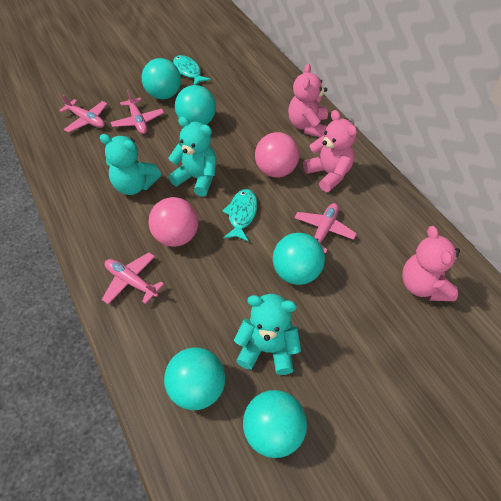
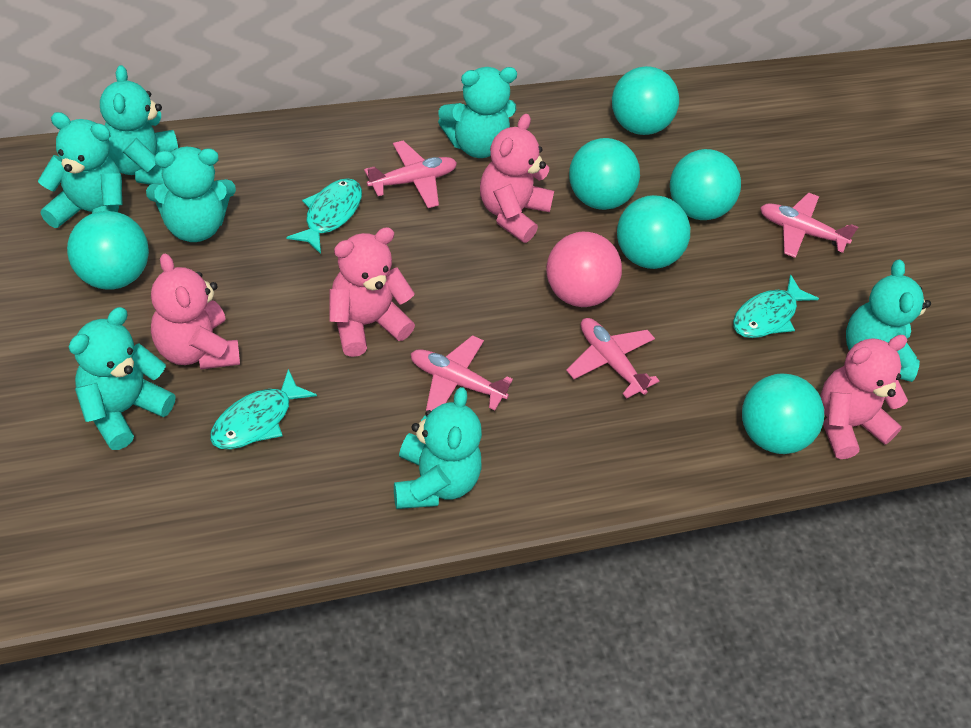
pink ball: [148,197,198,247] [255,132,299,178] = 2 -> [546,232,622,307] = 1
pink teddy bear: [288,63,328,137] [303,110,357,192] [402,226,460,301] = 3 -> [151,253,240,370] [329,227,415,357] [480,114,554,243] [820,335,908,459] = 4
turquoise ball: [142,58,181,99] [164,348,225,410] [175,85,216,125] [243,390,307,458] [273,233,325,285] = 5 -> [67,211,149,290] [569,138,640,210] [612,66,679,135] [617,195,690,269] [670,149,741,220] [742,373,824,454] = 6
turquoise fish: [173,55,211,85] [222,189,257,242] = 2 -> [210,369,317,449] [287,178,362,254] [733,274,819,338] = 3
turquoise teddy bear: [100,134,161,195] [168,116,216,197] [234,294,301,375] = 3 -> [38,112,123,228] [69,307,176,450] [100,65,178,185] [146,147,236,242] [394,387,482,509] [438,67,517,158] [846,260,931,382] = 7

